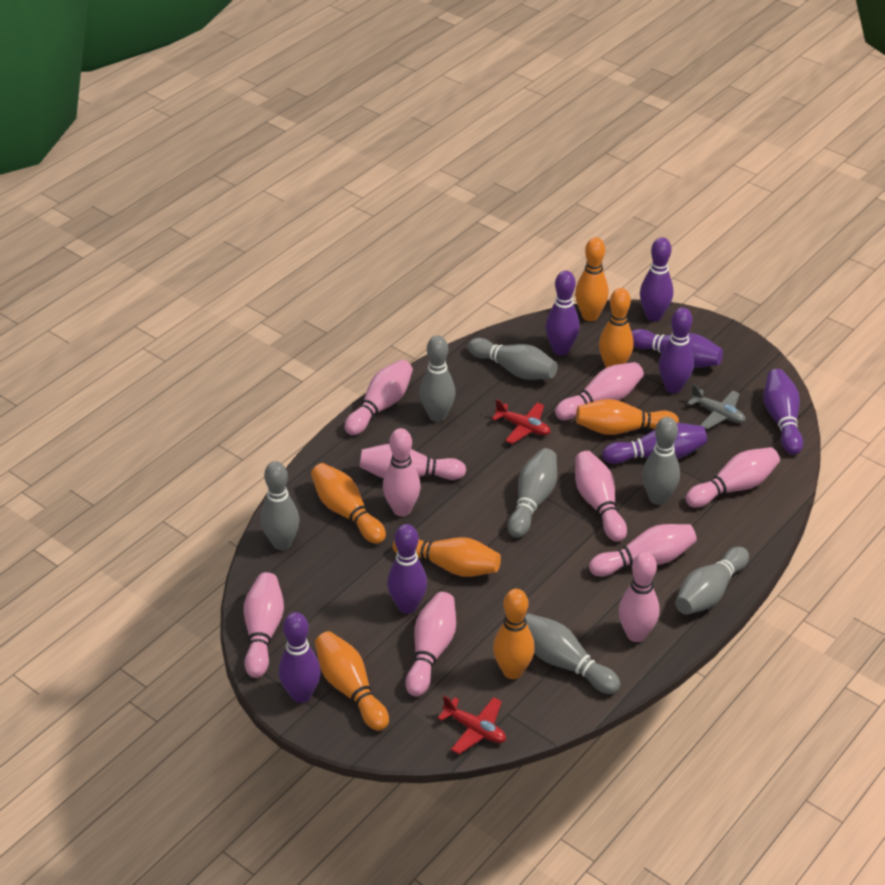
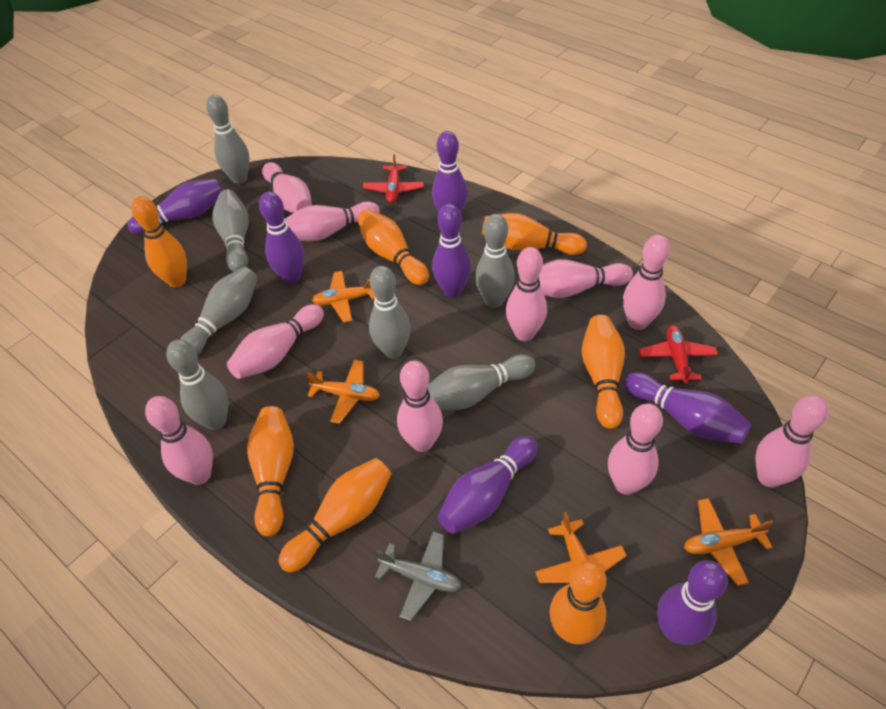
orange plane: none = 0 -> [306,360,380,424] [312,271,375,323] [535,512,627,597] [684,498,774,586] = 4
purple bowling pin: [278,612,321,703] [387,524,427,614] [545,271,580,355] [602,423,707,464] [631,329,723,368] [640,237,673,321] [659,307,694,393] [764,369,803,455] = 8 -> [127,179,222,234] [259,192,304,284] [432,131,467,214] [432,204,471,297] [438,436,538,533] [624,372,751,444] [657,560,728,645] = 7

